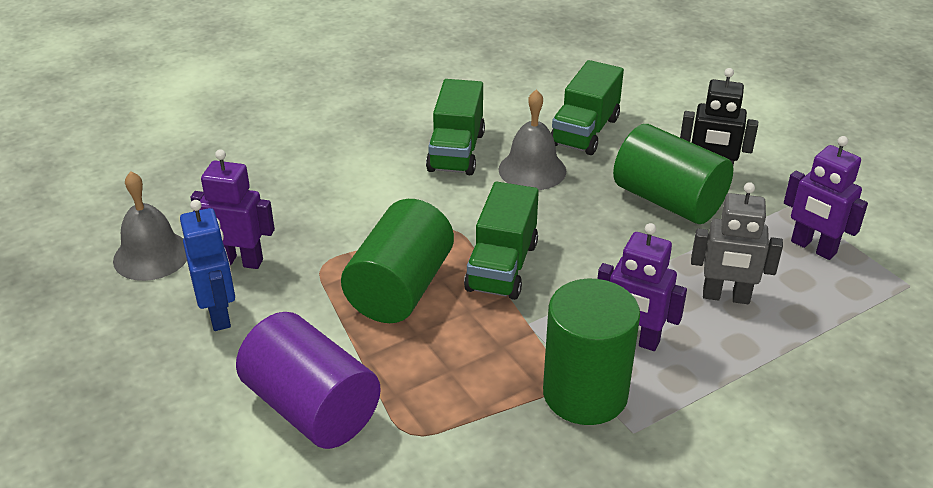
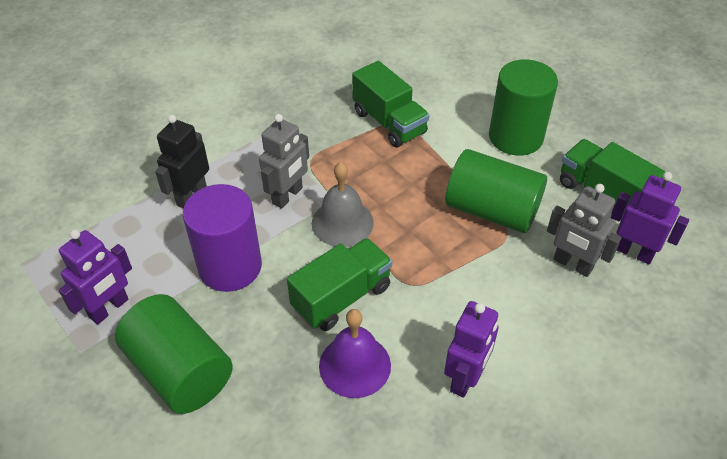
blue robot: [180,200,235,331] = 1 -> none = 0
grey bell: [113,171,187,281] [498,89,566,190] = 2 -> [312,162,374,247] = 1
grey robot: [691,182,783,304] = 1 -> [259,114,309,209] [547,184,621,277] = 2
purple bell: none = 0 -> [319,309,391,398] = 1

